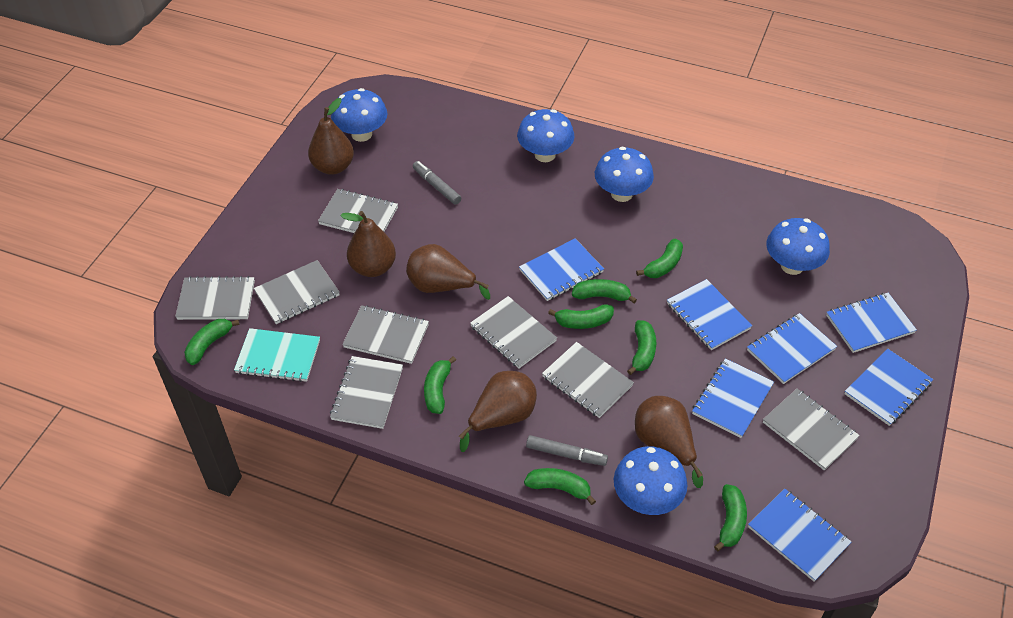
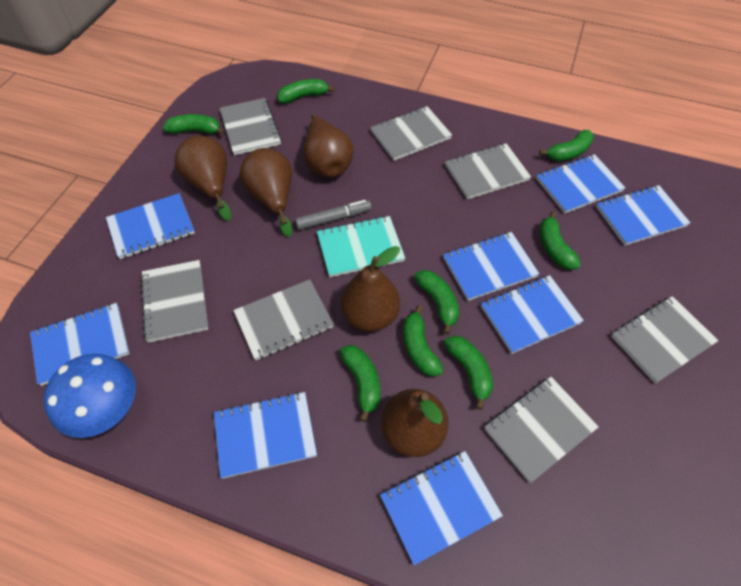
blue mushroom: [331,88,388,142] [517,109,574,162] [595,147,654,202] [614,446,687,515] [767,218,830,275] = 5 -> [43,354,136,438] = 1
blue notebook: [519,238,604,301] [667,279,752,350] [692,358,774,438] [747,313,837,384] [748,488,851,582] [826,293,917,353] [844,349,933,426] = 7 -> [30,303,130,386] [106,193,195,259] [214,392,317,479] [380,451,503,565] [443,232,539,301] [481,275,584,354] [536,154,626,213] [596,185,691,246] = 8
grey marker: [413,161,461,205] [526,435,608,466] = 2 -> [295,200,372,230] = 1
grey notebook: [175,276,255,320] [254,260,340,324] [318,189,398,233] [330,356,403,429] [342,305,429,364] [470,296,557,368] [542,342,634,418] [763,389,860,471] = 8 -> [140,260,208,343] [220,98,282,155] [233,279,334,361] [370,106,452,161] [445,143,531,199] [484,377,599,483] [611,296,719,383] = 7

